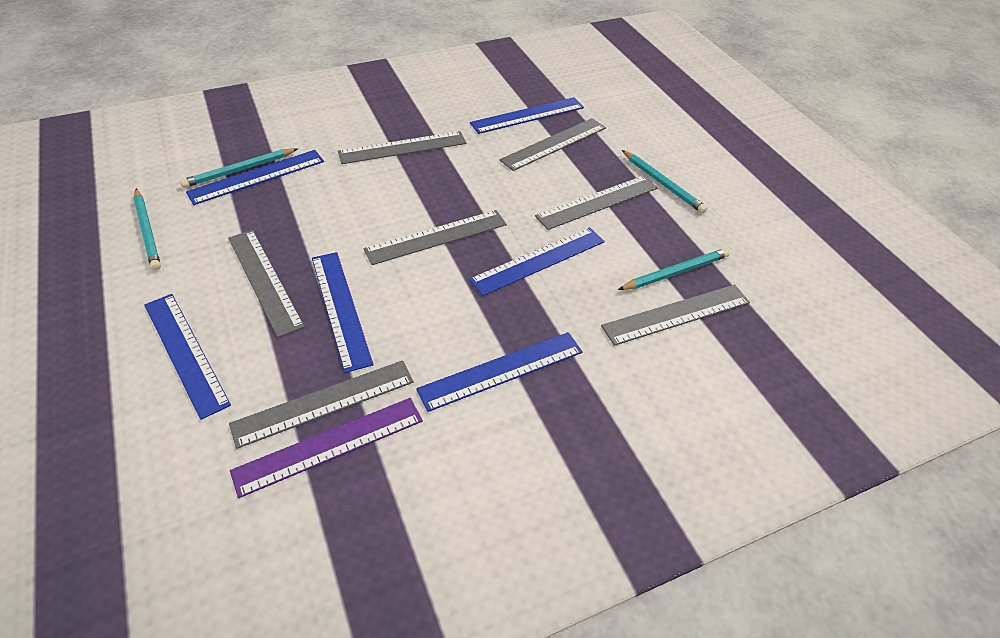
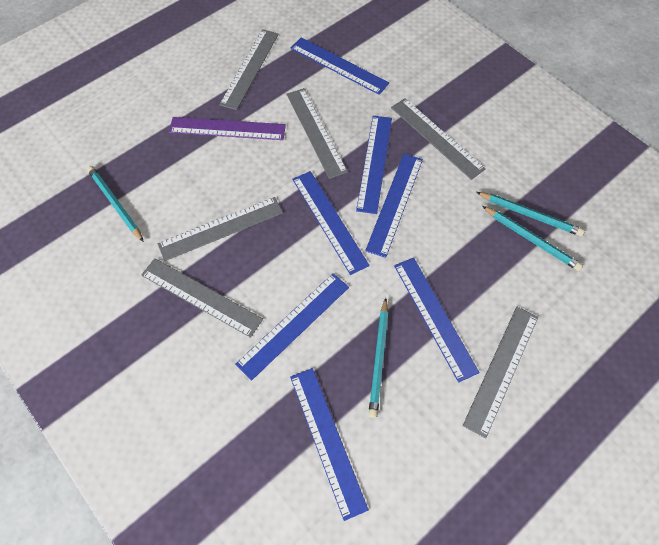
blue ruler: [144,294,231,420] [186,150,324,205] [312,252,374,373] [416,332,583,412] [469,227,605,296] [470,97,584,134] = 6 -> [235,273,349,381] [290,368,369,521] [291,37,389,95] [292,171,370,275] [356,116,392,214] [365,154,423,258] [394,258,480,383] = 7
grey ruler: [228,230,305,338] [229,360,414,449] [338,131,467,164] [363,210,507,265] [499,118,606,171] [535,176,658,230] [601,285,750,346] = 7 -> [141,258,263,338] [158,197,283,261] [219,29,279,110] [286,88,348,179] [391,98,486,180] [463,307,538,438] = 6

